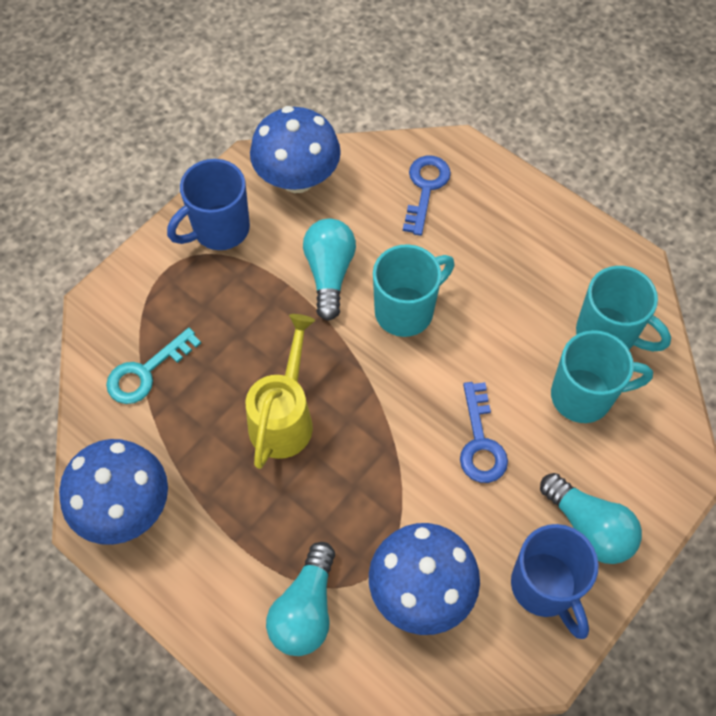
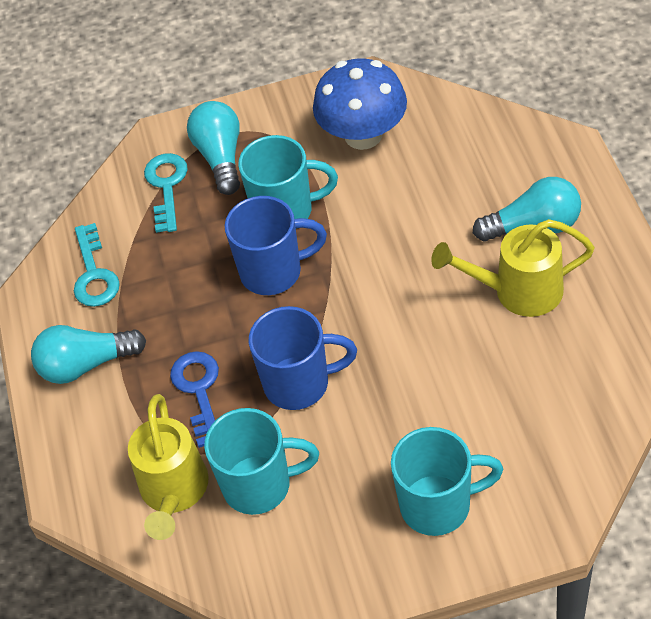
blue key: [403,156,451,236] [460,382,508,483] = 2 -> [170,351,219,448] = 1
blue mushroom: [59,439,168,545] [250,106,341,193] [369,523,480,635] = 3 -> [313,59,407,150] = 1
turquoise key: [106,328,201,404] = 1 -> [74,223,120,307] [144,153,188,233] = 2
yellow watering can: [246,314,315,469] = 1 -> [128,394,209,540] [431,219,595,317] = 2

